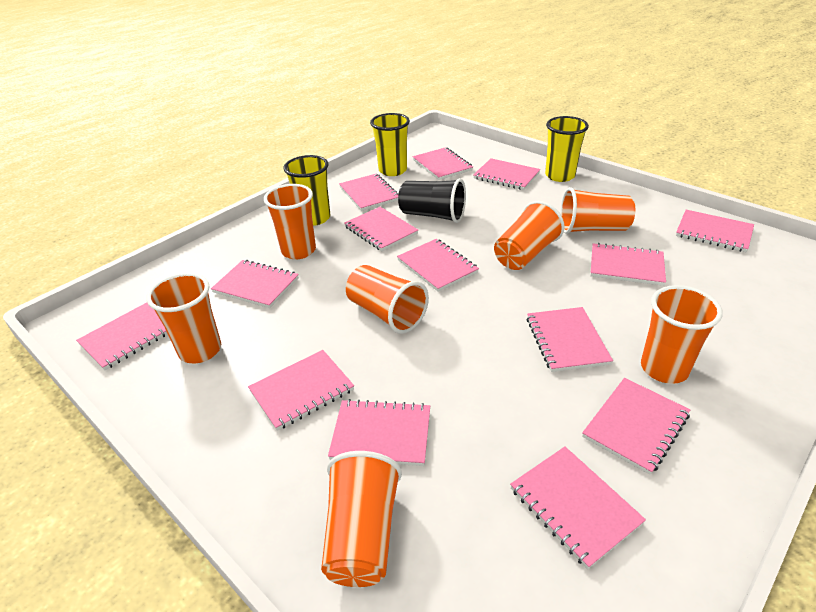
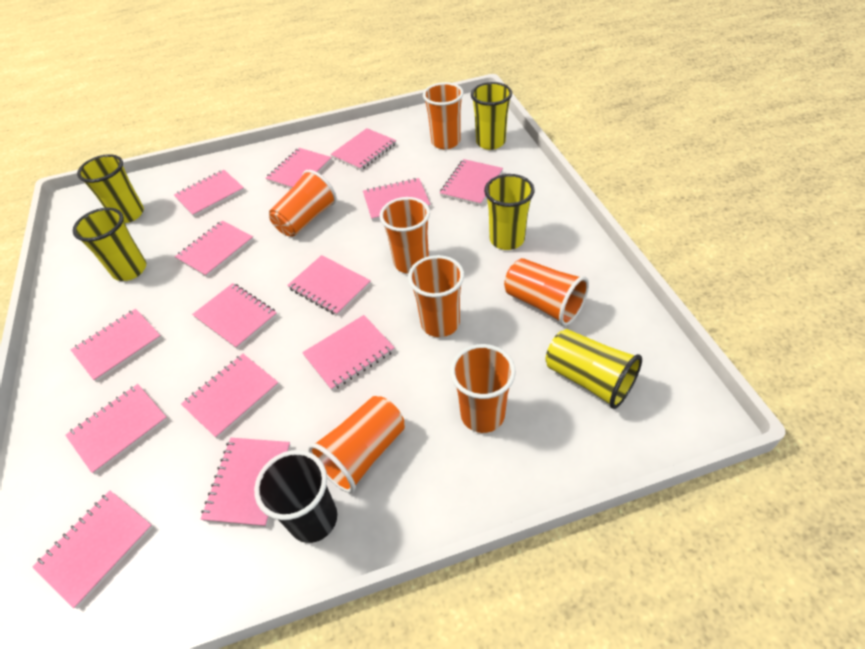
yellow cup: [284,155,331,226] [370,113,410,176] [545,116,589,182] = 3 -> [73,207,146,281] [77,154,144,223] [471,82,512,150] [484,174,535,250] [546,329,642,409] = 5

